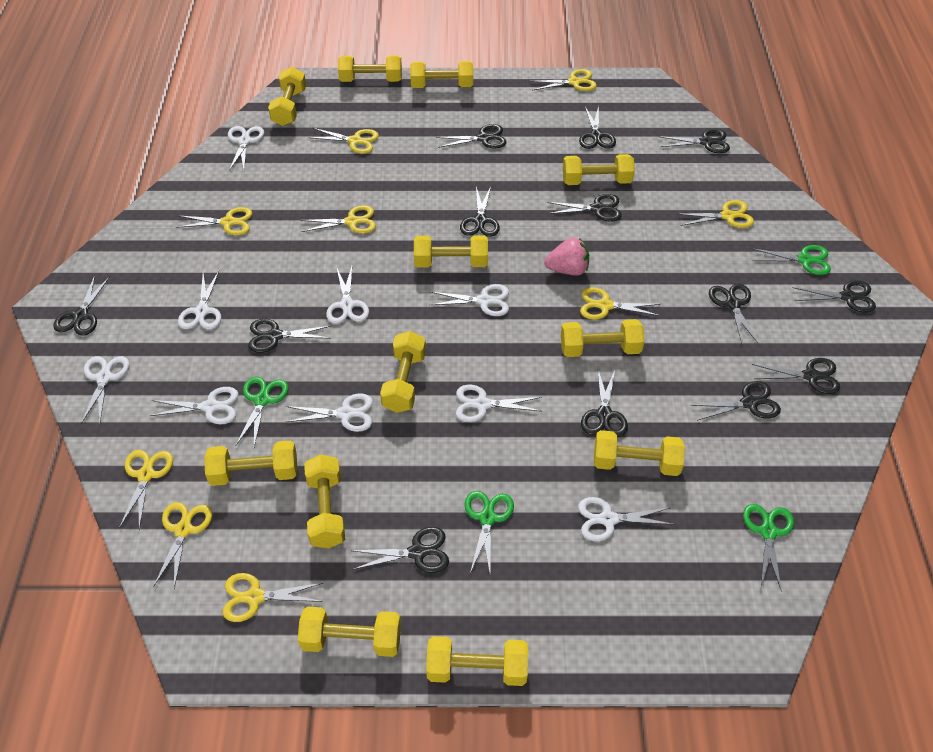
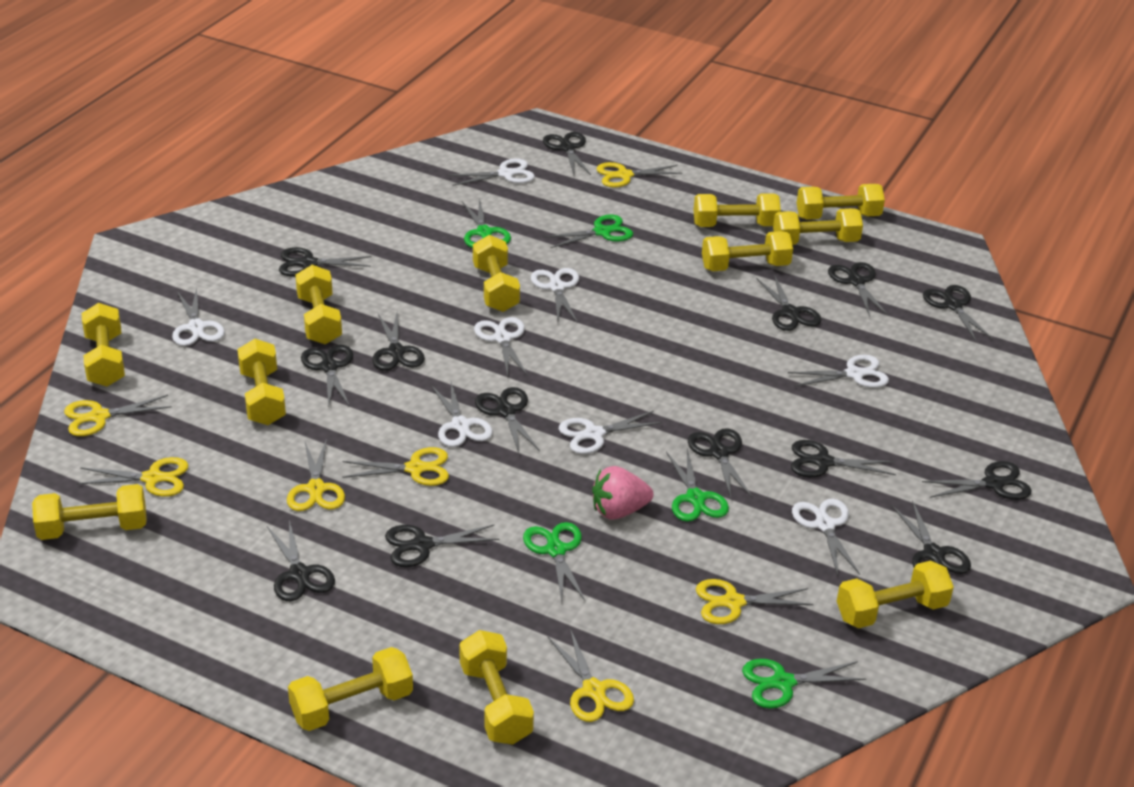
black scissors: [53,275,110,336] [248,319,331,353] [351,527,449,573] [436,124,507,148] [460,187,500,237] [547,194,622,222] [579,106,616,149] [581,369,628,437] [659,129,730,153] [691,381,781,421] [709,284,759,344] [752,358,840,394] [793,280,876,312] = 13 -> [267,520,335,601] [279,247,371,276] [301,345,353,408] [372,313,425,371] [385,524,500,567] [475,387,540,453] [543,132,591,175] [688,428,752,498] [756,275,821,331] [791,440,896,477] [828,262,888,316] [892,500,971,574] [922,461,1032,500] [923,285,993,341] = 14
green scissors: [235,376,289,447] [465,491,514,573] [743,504,794,592] [752,245,831,275] = 4 -> [462,198,511,248] [523,522,586,602] [543,215,633,248] [666,449,729,522] [742,659,866,709] = 5
white scissors: [81,356,130,424] [150,387,239,424] [178,271,221,329] [228,126,264,171] [286,394,373,432] [326,266,369,324] [431,284,509,316] [456,385,542,422] [578,497,675,541] = 9 -> [172,287,225,346] [431,382,493,447] [448,158,535,186] [474,317,528,377] [531,268,579,322] [559,411,663,454] [788,355,889,388] [792,499,860,576] = 8
yellow scissors: [119,450,173,529] [153,502,212,588] [176,207,253,235] [223,573,323,622] [301,205,376,234] [308,128,379,154] [530,69,597,91] [580,287,661,320] [678,200,754,228] = 9 -> [64,395,172,436] [76,457,189,497] [287,439,345,511] [342,447,449,486] [548,629,634,722] [596,162,682,188] [696,579,814,624] = 7

